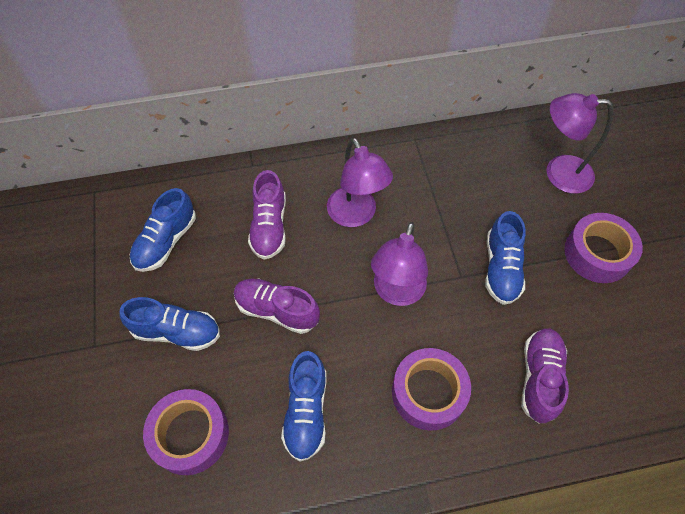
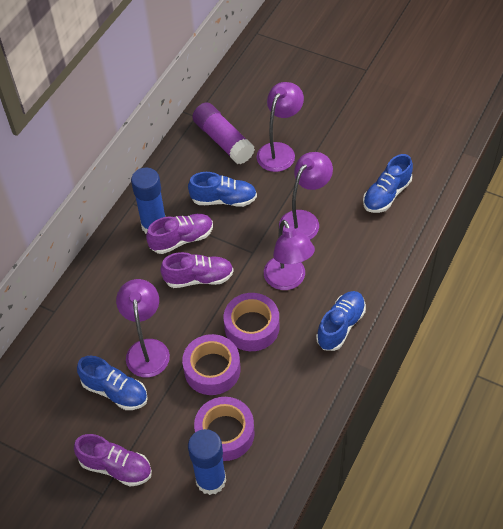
blue glue stick: none = 0 -> [131,168,165,234] [188,429,226,495] = 2
purple glue stick: none = 0 -> [192,102,255,164] = 1
purple lamp: [327,138,393,227] [371,222,428,306] [547,93,613,194] = 3 -> [116,279,170,377] [257,82,304,172] [264,220,315,290] [279,152,333,240] = 4

